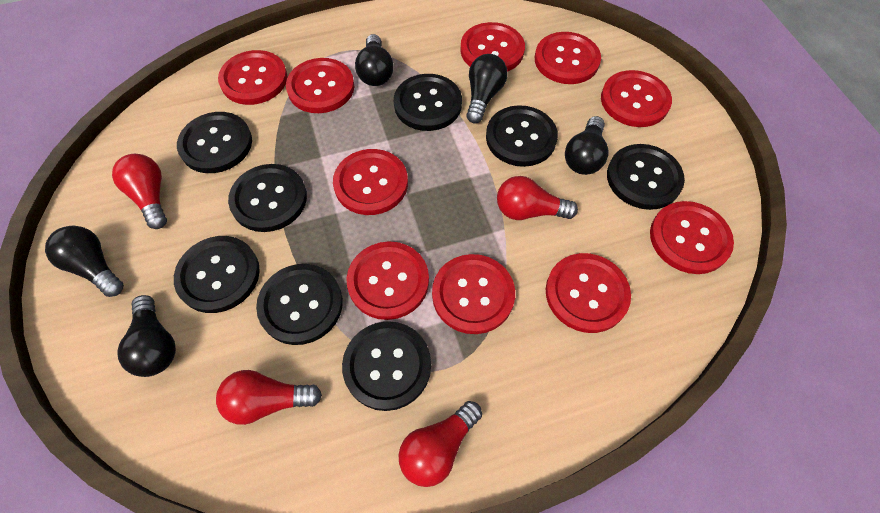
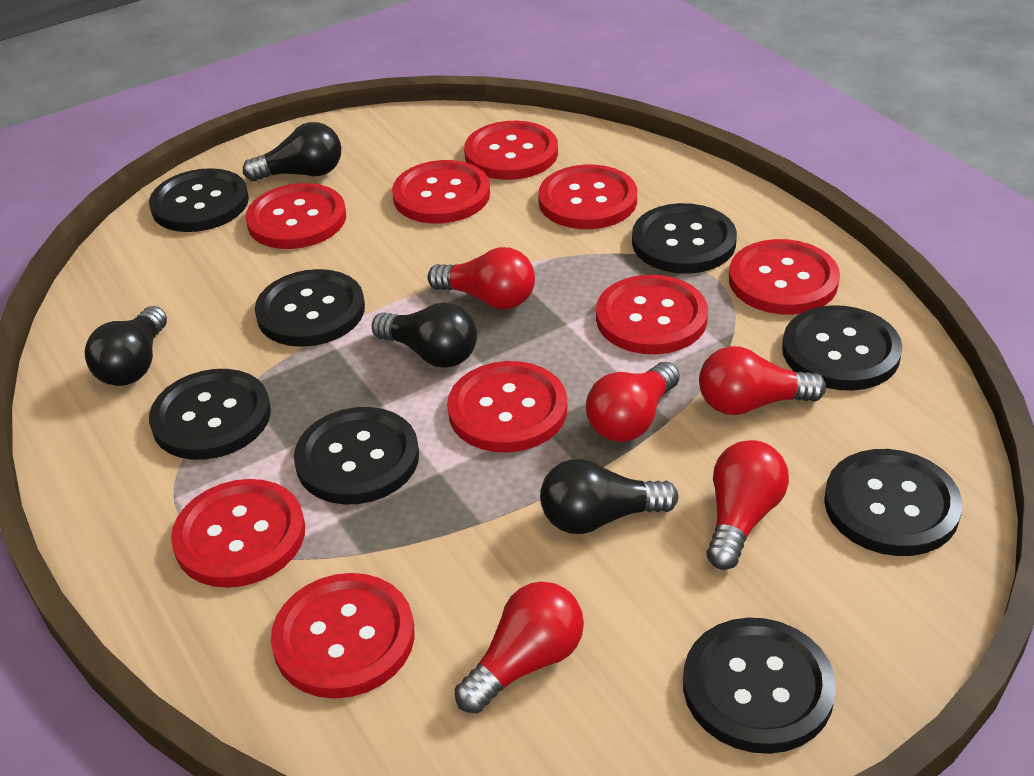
black light bulb: [45,226,124,297] [117,295,176,377] [355,34,394,86] [466,54,508,124] [565,116,609,175] = 5 -> [85,306,167,386] [243,122,341,181] [372,302,477,368] [540,459,679,534] = 4
red button: [218,50,287,105] [286,58,354,113] [333,149,408,215] [346,241,429,320] [432,254,515,334] [460,22,525,72] [535,32,601,84] [546,253,631,333] [601,70,672,127] [650,201,734,274] = 10 -> [171,479,305,588] [246,183,346,249] [271,573,415,698] [392,160,490,224] [447,361,567,452] [464,121,558,180] [538,165,637,229] [596,275,708,354] [729,239,840,315] = 9
red light bulb: [112,154,167,229] [216,370,322,425] [399,401,482,487] [497,176,578,220] = 4 -> [427,247,535,309] [455,581,584,713] [586,362,680,442] [699,346,826,415] [707,440,789,570] = 5

